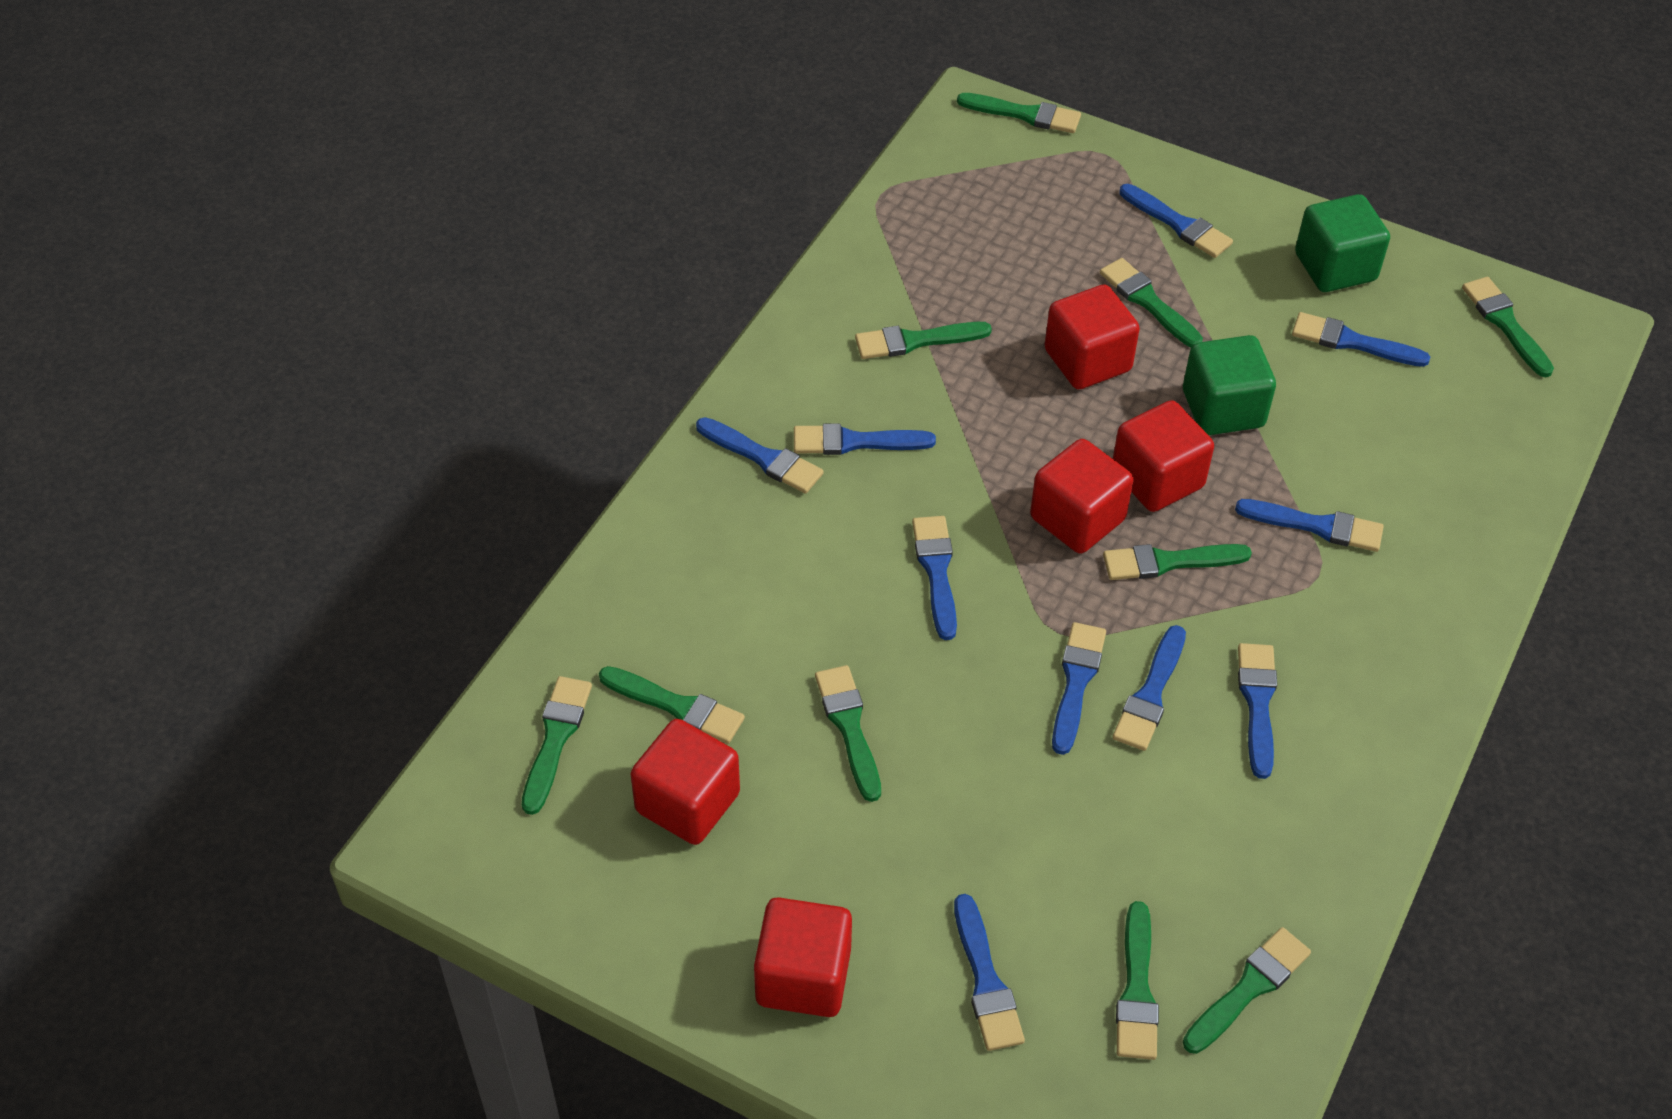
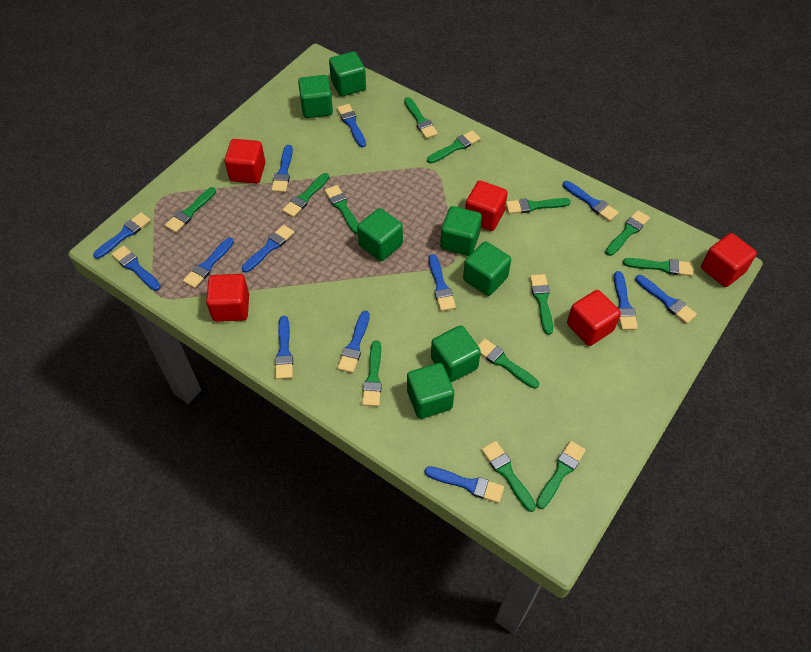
blue brush: [696,417,823,494] [794,423,936,455] [912,516,957,640] [954,894,1025,1051] [1052,622,1106,755] [1113,625,1186,751] [1120,184,1233,258] [1235,499,1384,552] [1238,643,1277,779] [1292,312,1430,367] = 10 -> [93,212,151,259] [111,245,161,291] [183,238,234,288] [242,225,295,273] [272,145,293,192] [275,316,293,379] [337,104,366,148] [338,311,370,373] [424,466,504,503] [429,254,456,311] [563,181,619,221] [614,271,638,330] [635,275,697,324] = 13
green brush: [522,676,592,815] [599,666,745,744] [815,665,881,802] [855,322,992,359] [957,93,1081,133] [1100,258,1203,348] [1103,544,1252,580] [1116,901,1159,1060] [1183,927,1311,1054] [1462,277,1554,377] = 10 -> [165,187,216,233] [282,173,329,217] [325,185,359,234] [362,340,382,406] [404,97,438,139] [427,130,481,163] [478,339,539,389] [482,441,536,512] [506,198,571,214] [530,274,553,335] [536,441,586,509] [605,210,650,256] [623,258,693,276] = 13
green cube: [1183,335,1276,435] [1295,194,1390,292] = 2 -> [298,75,333,118] [329,52,366,97] [357,208,403,261] [407,363,454,419] [431,326,481,382] [440,206,482,256] [463,241,511,296] = 7

